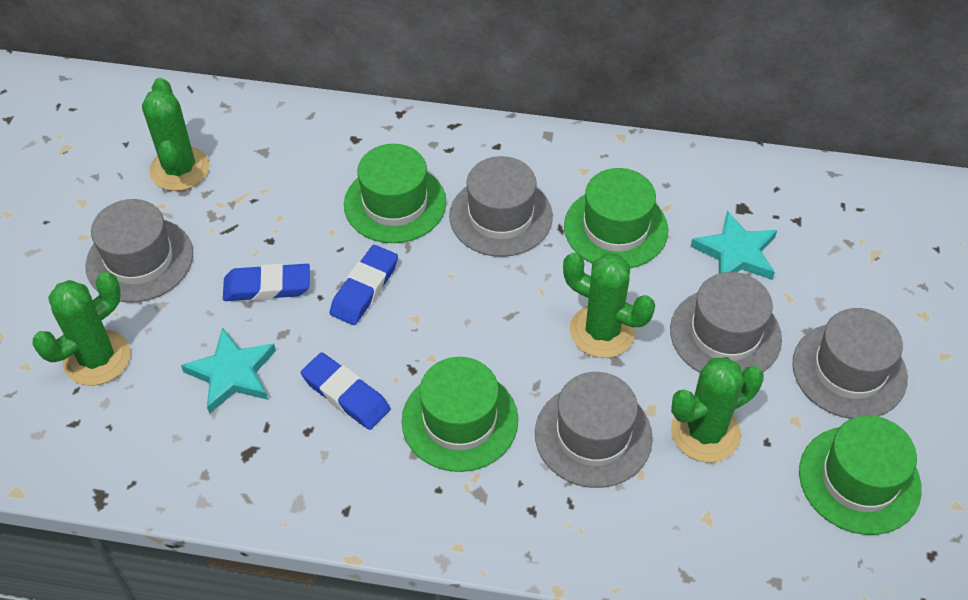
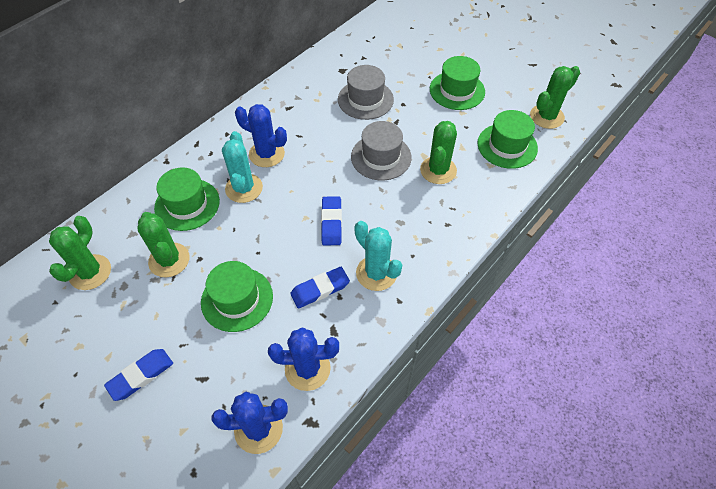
blue cactus: none = 0 -> [212,392,288,454] [235,104,287,167] [268,327,339,391] = 3
grey hat: [85,199,193,303] [449,156,553,257] [535,372,653,488] [670,272,782,373] [792,308,908,419] = 5 -> [338,65,394,120] [351,121,412,180] = 2
turquoise cactus: none = 0 -> [222,131,263,203] [354,221,402,291] = 2
turquoise star: [181,327,276,414] [690,211,777,280] = 2 -> none = 0

